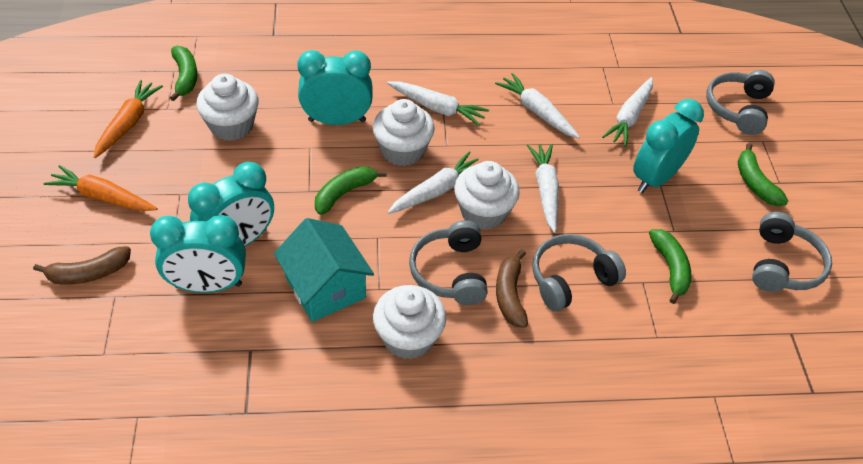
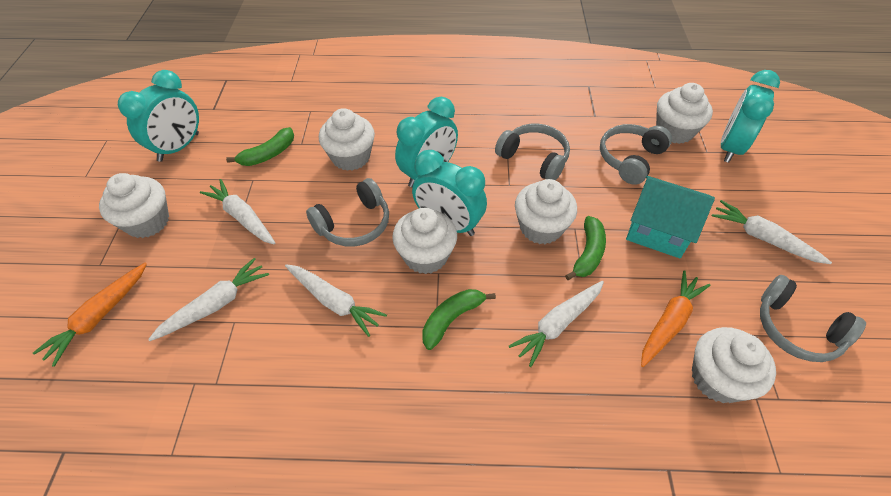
brown banana: [33,246,131,285] [496,250,528,328] = 2 -> none = 0
green banana: [170,46,197,101] [315,166,387,215] [649,229,691,304] [737,143,788,206] = 4 -> [226,127,294,166] [422,289,496,350] [565,216,606,280] = 3
white cupcake: [196,74,259,141] [373,99,435,166] [373,285,447,360] [454,161,520,230] = 4 -> [99,173,169,238] [319,108,375,171] [392,208,457,274] [515,179,577,244] [656,83,713,144] [692,327,776,403] = 6

